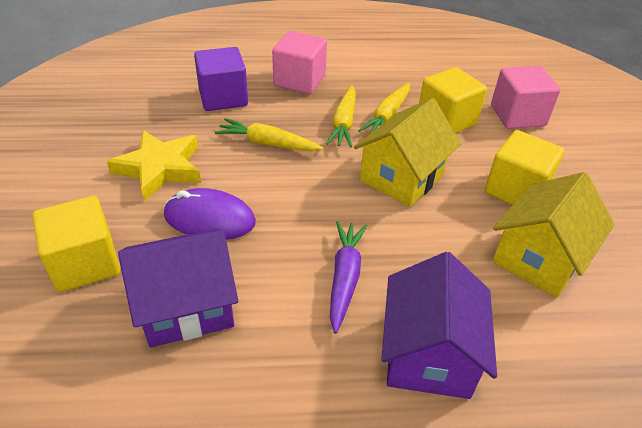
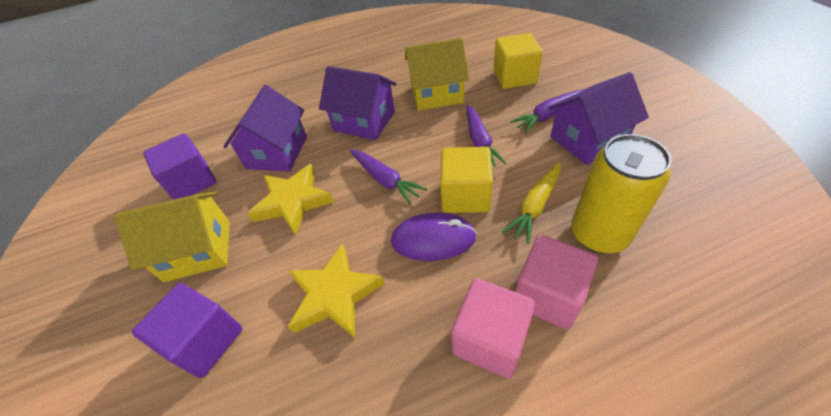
purple carrot: [330,221,367,334] = 1 -> [350,150,427,204] [467,105,507,167] [510,89,585,133] = 3
purple cube: [194,47,248,111] = 1 -> [132,283,242,378] [143,133,216,200] = 2
purple house: [118,229,238,347] [382,252,497,399] = 2 -> [223,85,307,172] [319,66,396,140] [549,72,649,165] = 3
yellow can: none = 0 -> [571,134,672,253] = 1
yellow carrot: [215,118,324,151] [326,85,356,148] [358,83,410,133] = 3 -> [502,162,561,244] = 1
yellow cube: [33,196,120,292] [419,67,487,134] [484,130,564,205] = 3 -> [440,147,493,213] [493,33,543,89] = 2
yellow star: [107,130,201,201] = 1 -> [247,164,334,235] [288,243,385,338] = 2

